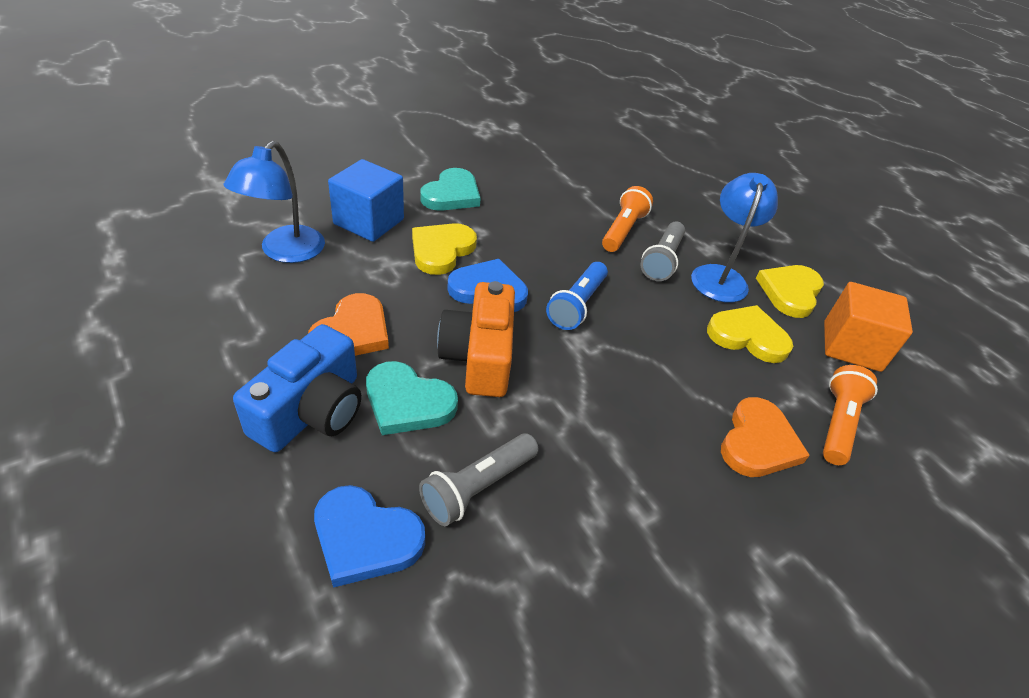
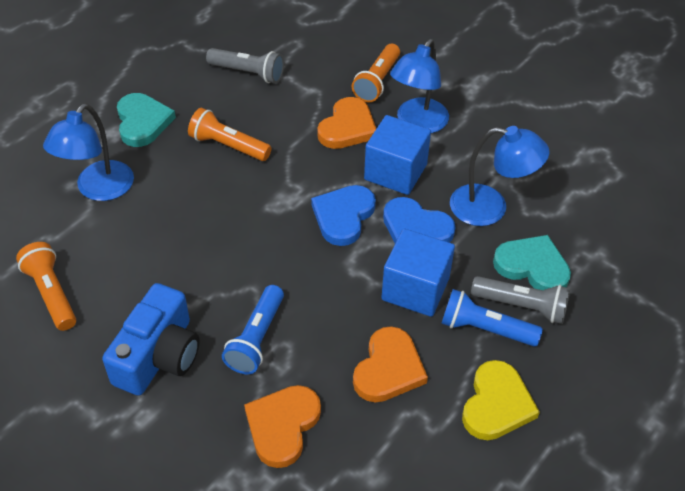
blue cube: [328,159,404,242] = 1 -> [364,115,431,195] [381,229,455,317] = 2
blue flashlight: [546,262,608,330] = 1 -> [222,285,284,374] [441,289,543,347] = 2
blue lamp: [224,141,325,263] [691,173,778,303] = 2 -> [43,103,134,201] [390,39,449,133] [450,126,549,226] = 3
orange camera: [437,281,515,397] = 1 -> none = 0
orange cube: [824,282,913,372] = 1 -> none = 0
orange flashlight: [602,186,653,252] [823,365,878,465] = 2 -> [16,242,76,331] [188,108,271,161] [352,44,400,102] = 3
orange heart: [308,293,389,356] [721,397,810,477] = 2 -> [244,385,321,468] [317,97,376,149] [353,326,428,403] = 3
yellow heart: [412,223,477,275] [707,305,793,363] [756,265,824,318] = 3 -> [462,360,540,440] = 1

